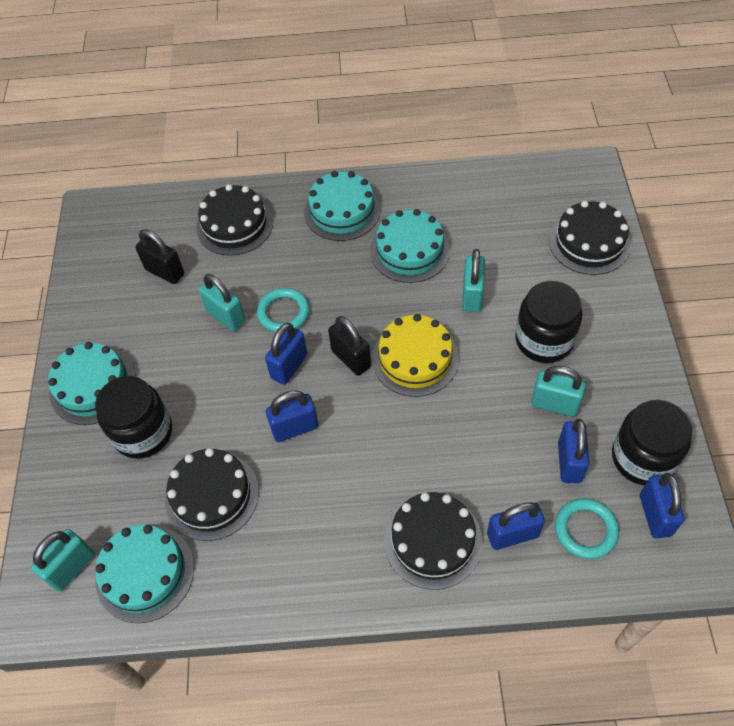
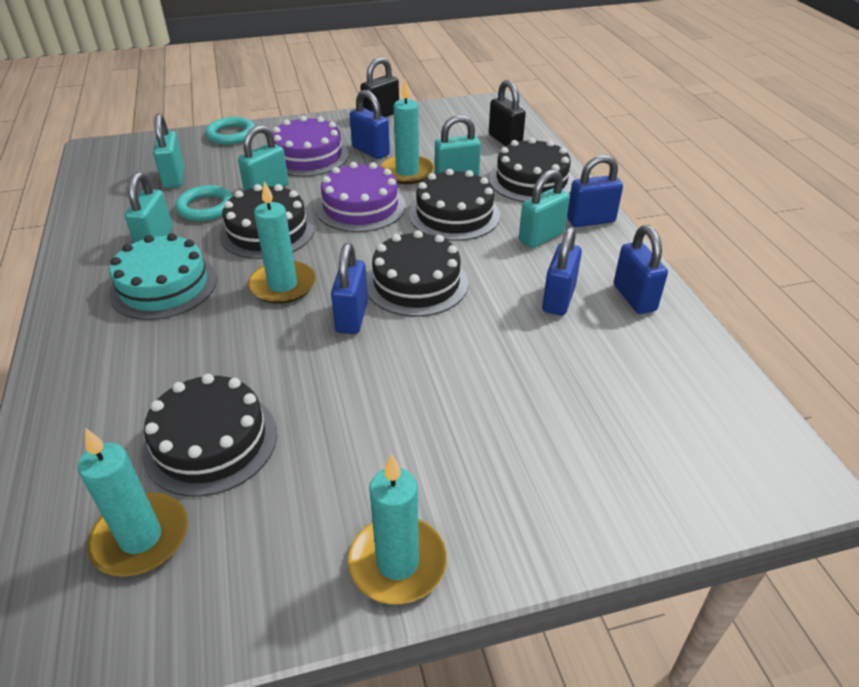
black cake: [165,448,259,541] [196,184,273,256] [384,492,483,590] [549,201,631,275] = 4 -> [142,374,277,496] [219,184,315,259] [366,230,468,317] [409,169,500,241] [489,137,574,202] = 5
black jar: [95,376,172,459] [515,281,582,363] [612,400,692,485] = 3 -> none = 0
purple cake: none = 0 -> [272,116,349,177] [316,162,406,232] = 2
turquoise cake: [48,342,136,425] [95,524,194,623] [304,171,381,241] [370,209,450,283] = 4 -> [109,233,217,320] = 1
turquoise candle: none = 0 -> [77,428,188,577] [248,181,316,304] [348,454,447,604] [381,79,434,184] = 4
turquoise padlock: [31,529,94,591] [199,274,245,331] [462,249,485,312] [531,366,586,417] = 4 -> [125,172,173,243] [153,114,185,188] [238,125,289,191] [435,115,481,176] [519,169,570,248] = 5
yellow cake: [372,314,459,397] = 1 -> none = 0

